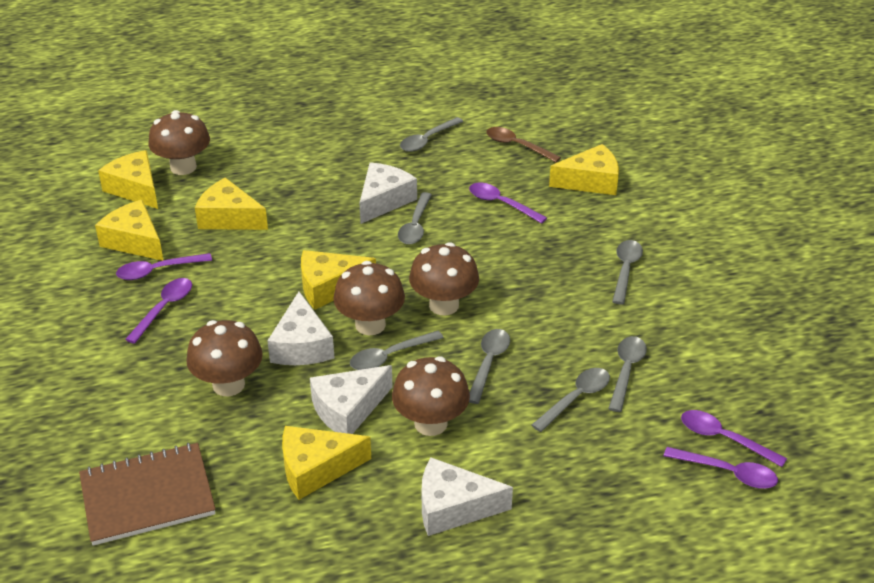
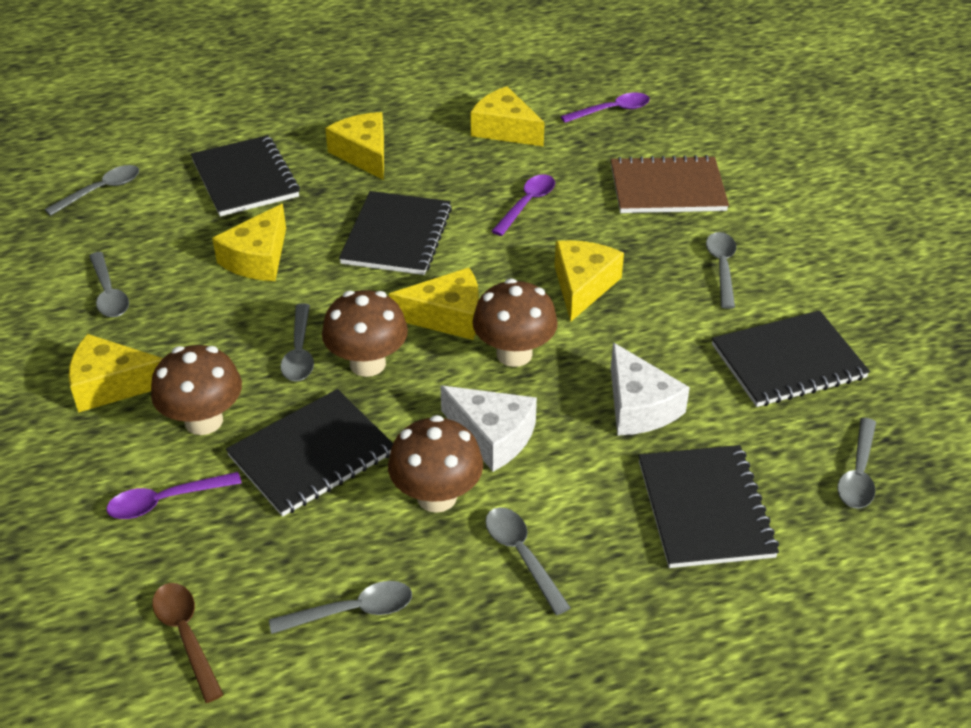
black notebook: none = 0 -> [191,135,300,217] [226,389,393,517] [339,191,452,275] [638,445,779,568] [712,310,870,407] = 5
brown mushroom: [149,110,210,175] [186,320,263,396] [333,261,405,335] [392,356,470,436] [409,242,479,315] = 5 -> [151,345,242,435] [322,290,408,377] [388,415,483,513] [473,279,558,367] = 4
purple spoon: [116,253,212,280] [125,278,192,344] [469,183,547,224] [664,447,778,489] [681,410,787,467] = 5 -> [106,472,242,519] [491,174,555,236] [560,93,650,123] = 3
white cheese: [267,291,334,365] [310,365,393,434] [359,162,417,224] [421,457,513,536] = 4 -> [440,386,537,472] [611,343,690,436] = 2

